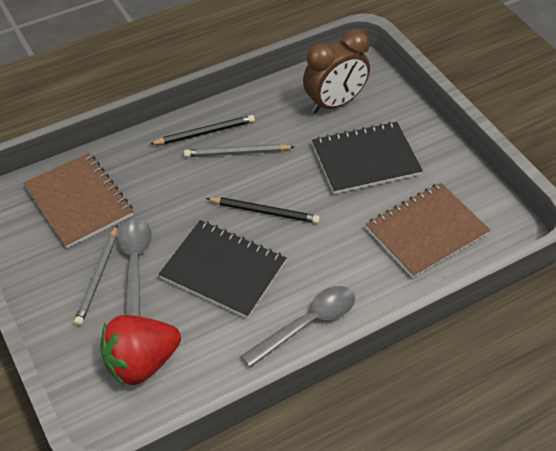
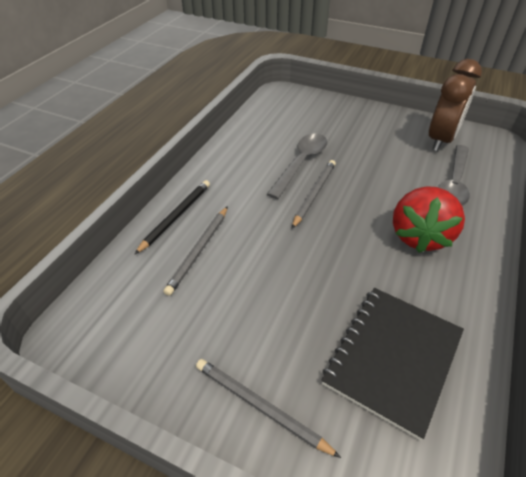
black notebook: [159,220,286,318] [312,121,423,194] = 2 -> [321,288,464,441] = 1
black pencil: [150,115,255,145] [206,197,320,223] = 2 -> [134,180,210,255] = 1
brown notebook: [24,153,133,248] [366,183,490,278] = 2 -> none = 0
grey pencil: [74,225,118,326] [184,144,294,157] = 2 -> [163,206,228,296] [196,359,341,458] [292,160,336,229] = 3

